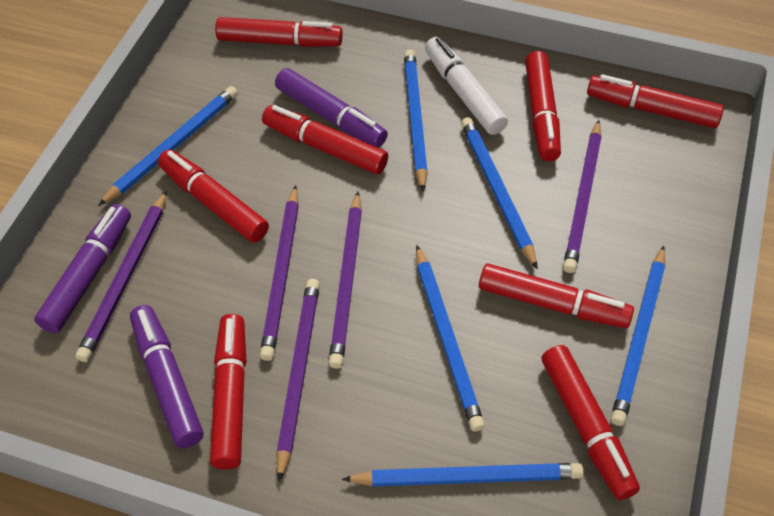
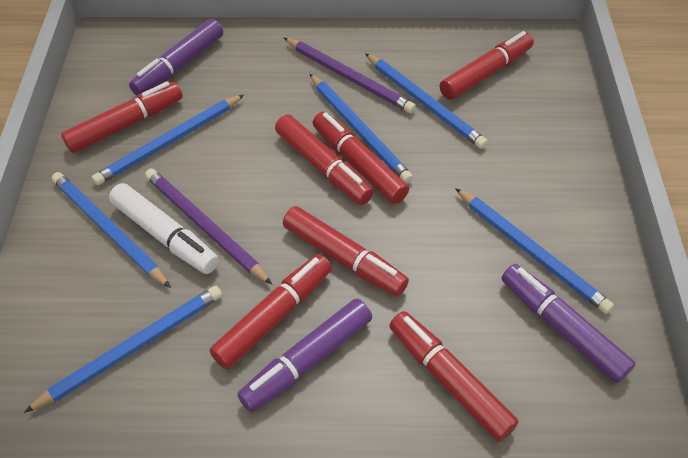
purple pencil: [76,190,167,362] [260,185,299,361] [276,279,320,482] [329,192,362,368] [563,120,602,273] = 5 -> [145,168,272,284] [284,38,416,113] = 2
red marker: [158,149,269,243] [210,314,246,469] [215,17,342,47] [262,105,388,174] [479,264,634,328] [525,51,561,161] [542,345,640,500] [587,74,724,128] = 8 -> [61,81,183,153] [209,254,332,369] [275,115,374,205] [283,206,409,296] [313,112,409,204] [389,311,519,442] [440,31,534,100] = 7

